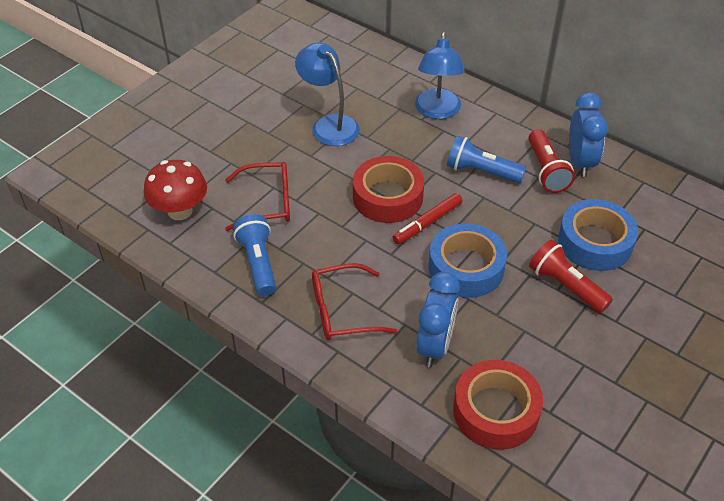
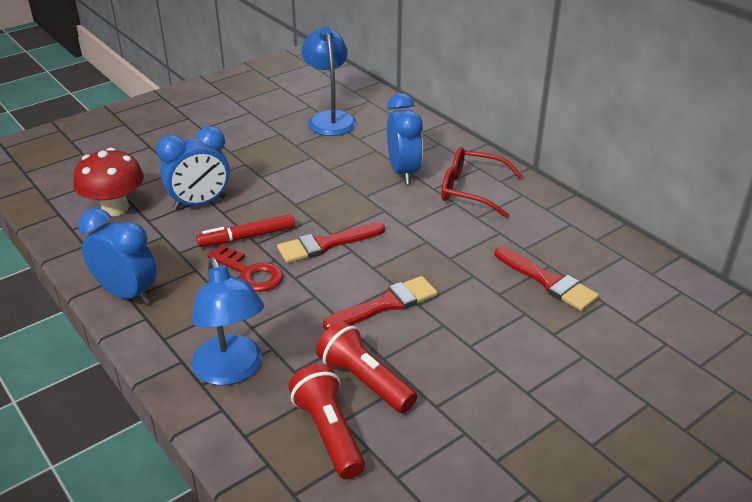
blue clock: [416,271,460,367] [569,92,608,177] = 2 -> [79,208,157,305] [156,126,230,210] [387,93,423,184] = 3
blue flashlight: [233,214,276,296] [447,136,526,183] = 2 -> none = 0
blue tape: [429,223,507,298] [558,199,638,271] = 2 -> none = 0
red brush: none = 0 -> [277,223,385,263] [323,276,438,330] [495,247,599,311] = 3
red glasses: [225,162,290,231] [312,263,397,340] = 2 -> [441,147,523,218] = 1
red key: none = 0 -> [207,245,283,292] = 1
red tape: [353,156,424,223] [453,360,543,450] = 2 -> none = 0

